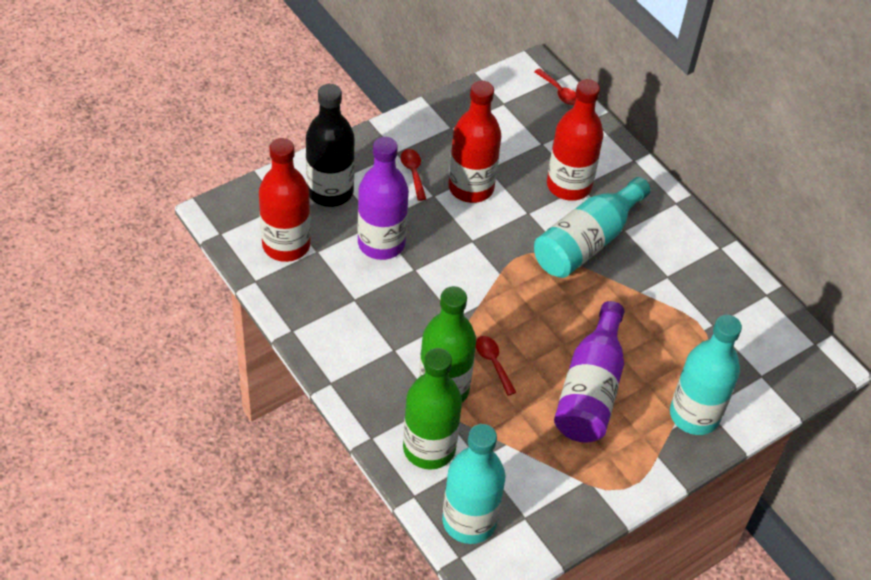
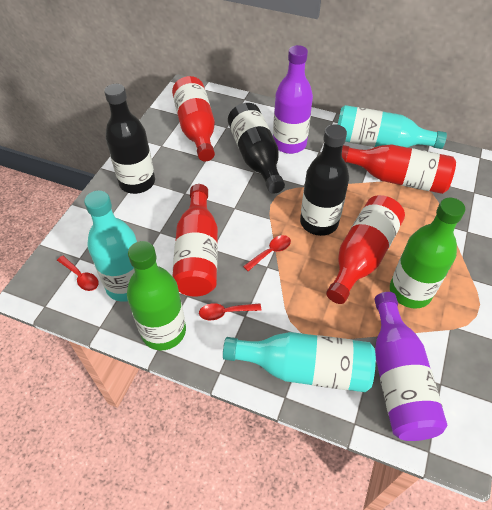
black bottle: [306,84,355,207] = 1 -> [104,84,155,194] [228,103,285,194] [300,124,349,236] = 3
red bottle: [259,138,311,262] [449,81,501,203] [547,79,604,201] = 3 -> [172,76,215,161] [172,184,218,296] [326,195,405,304] [342,144,456,194] = 4

